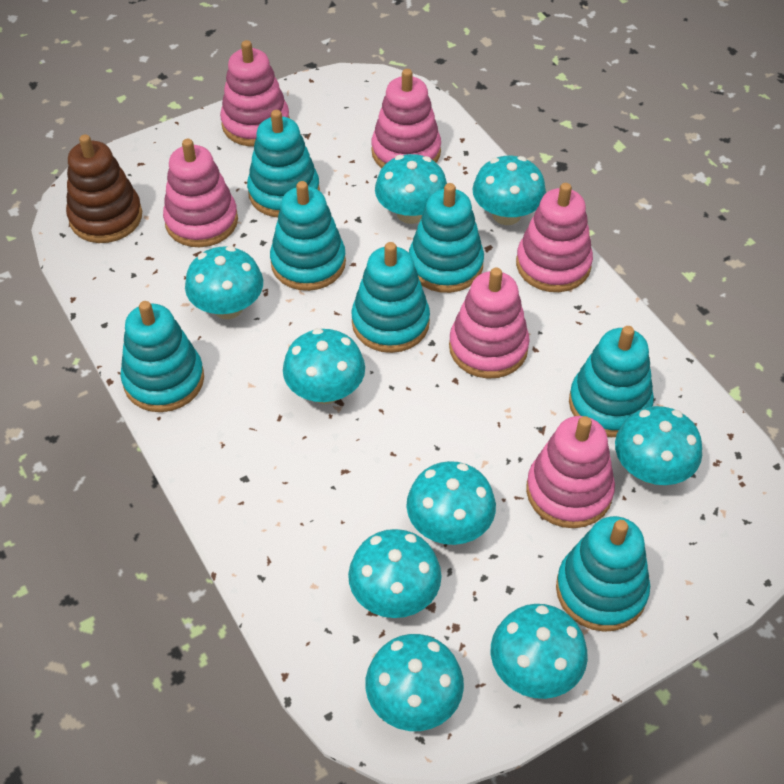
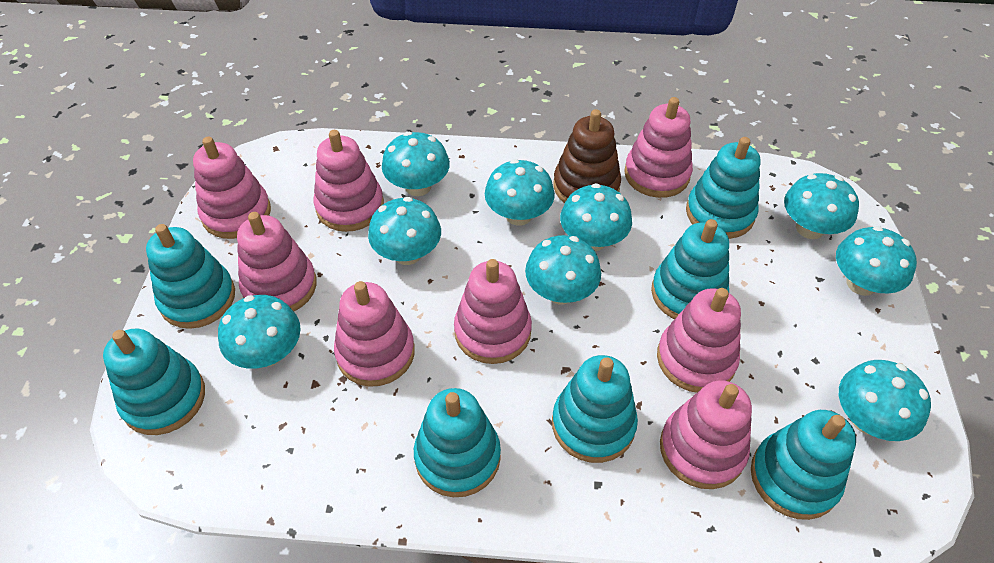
pink stacking toy: [163,139,238,247] [220,40,290,146] [371,69,441,168] [449,267,530,379] [516,183,593,292] [526,416,615,528] = 6 -> [193,137,271,239] [237,212,317,311] [314,130,384,232] [334,281,415,387] [454,259,532,364] [624,97,693,198] [657,288,741,393] [660,380,752,489] = 8

